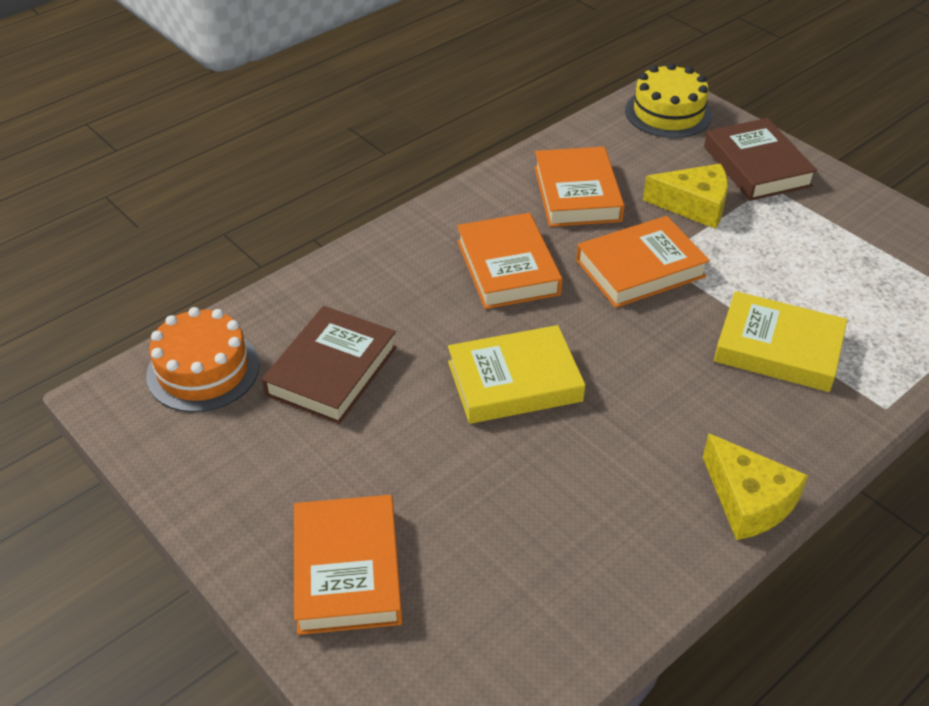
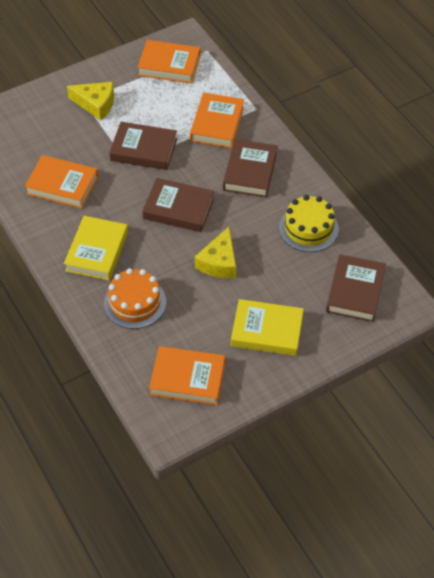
brown book: [262,306,397,424] [704,118,817,201] = 2 -> [109,122,177,170] [142,178,214,232] [223,139,277,197] [326,254,386,322] = 4

